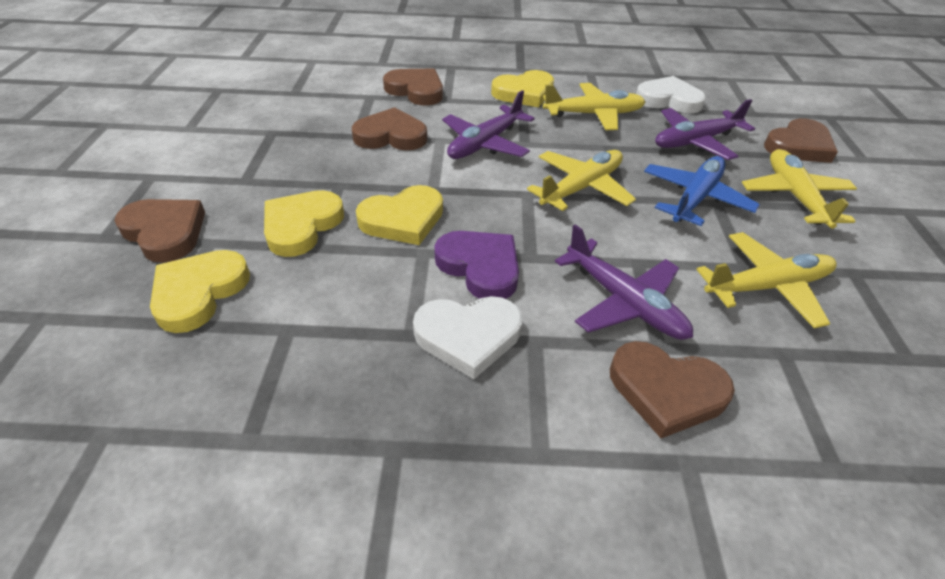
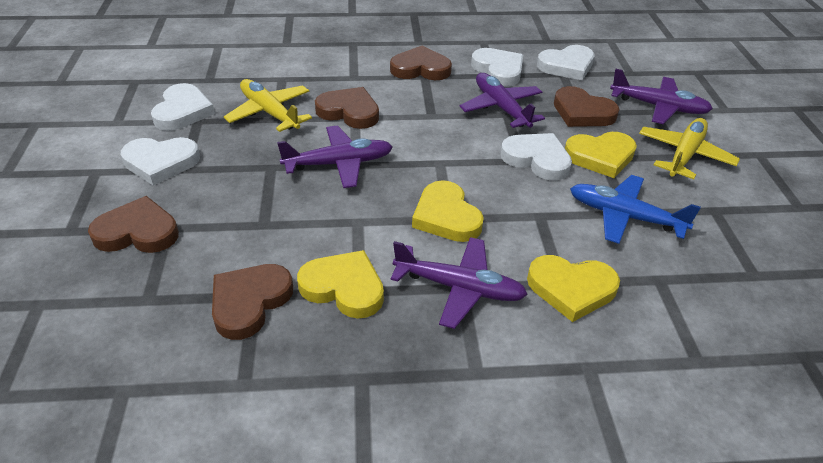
purple heart: [434,231,519,299] = 1 -> none = 0
purple plane: [442,90,535,159] [555,224,693,340] [655,99,755,160] = 3 -> [277,125,393,188] [390,237,528,329] [460,73,545,128] [610,69,713,124] = 4
white heart: [413,296,523,379] [636,76,706,114] = 2 -> [121,137,200,185] [151,83,215,131] [471,48,523,87] [500,133,572,180] [537,45,594,80] = 5
yellow plane: [527,150,636,211] [543,83,645,130] [696,232,837,329] [742,149,857,229] = 4 -> [224,79,312,132] [639,118,740,179] = 2

